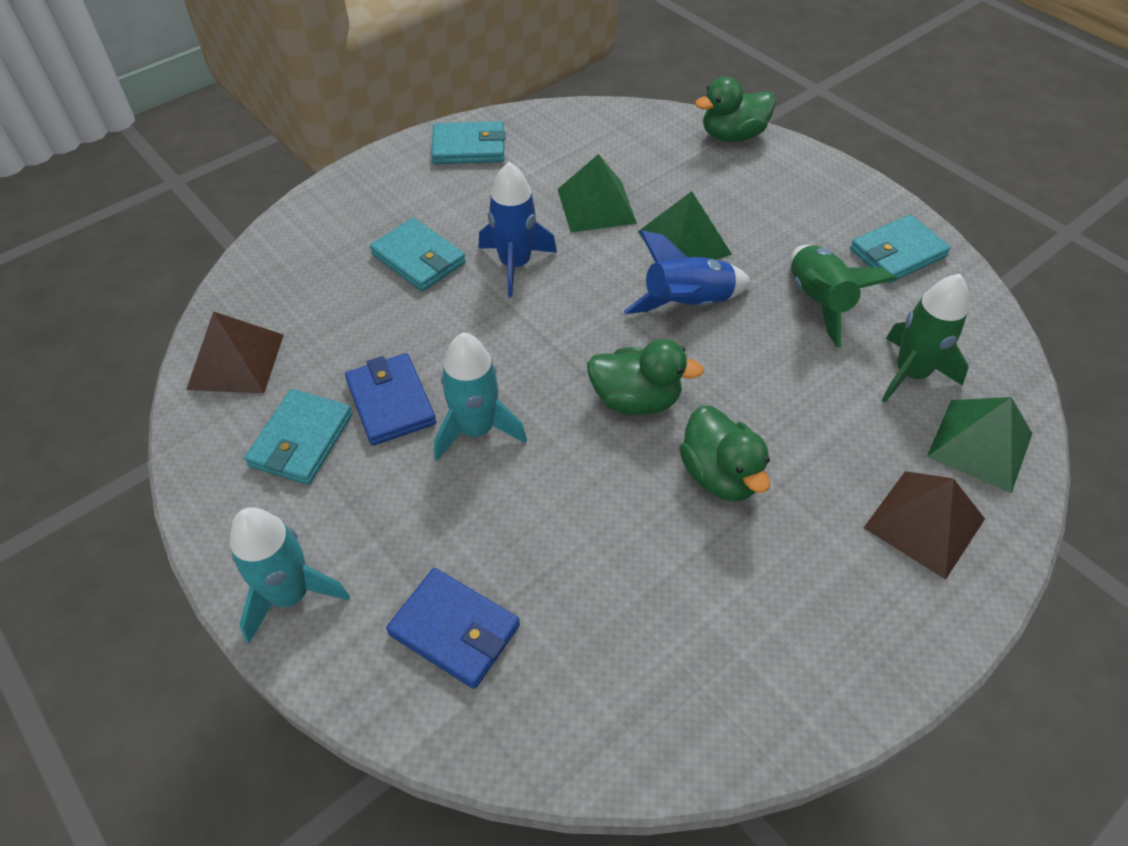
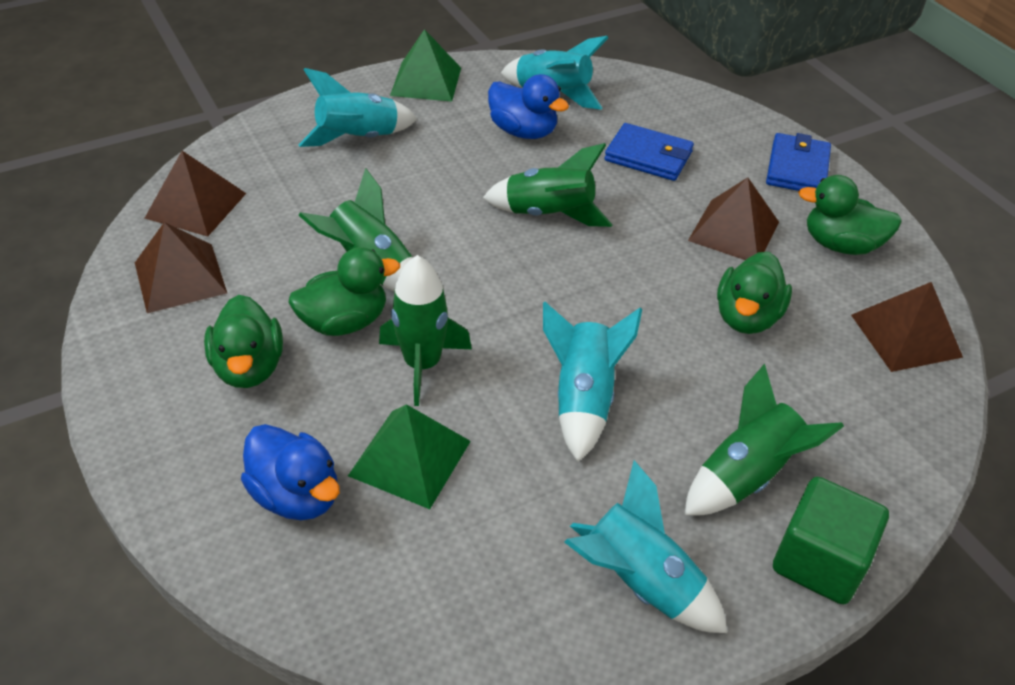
blue duck: none = 0 -> [241,424,340,520] [488,74,569,139] = 2
blue rocket: [479,162,557,297] [624,230,751,314] = 2 -> none = 0
brown pyramid: [186,311,284,394] [864,471,985,580] = 2 -> [135,222,227,313] [144,151,246,236] [688,177,779,260] [851,282,963,372] = 4
green cube: none = 0 -> [773,477,889,605] = 1
green duck: [587,339,704,415] [679,406,770,502] [695,77,776,142] = 3 -> [204,295,283,388] [288,247,400,336] [717,252,792,334] [798,175,902,255] = 4
green pyramid: [558,154,637,232] [638,191,732,260] [927,397,1033,493] = 3 -> [348,404,471,509] [390,29,461,102] = 2
green rocket: [791,245,897,348] [881,274,969,403] = 2 -> [298,168,413,292] [379,255,472,406] [483,143,612,227] [684,364,844,516] = 4
turquoise rocket: [230,507,350,643] [434,332,527,461] = 2 -> [298,68,417,147] [501,36,608,110] [543,302,642,462] [564,460,727,633] = 4
turquoise wallet: [244,389,353,485] [370,218,466,292] [431,121,506,164] [850,214,951,283] = 4 -> none = 0

